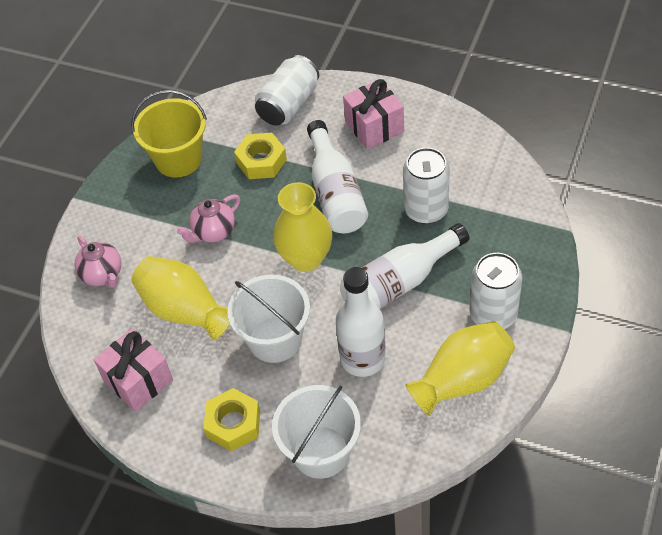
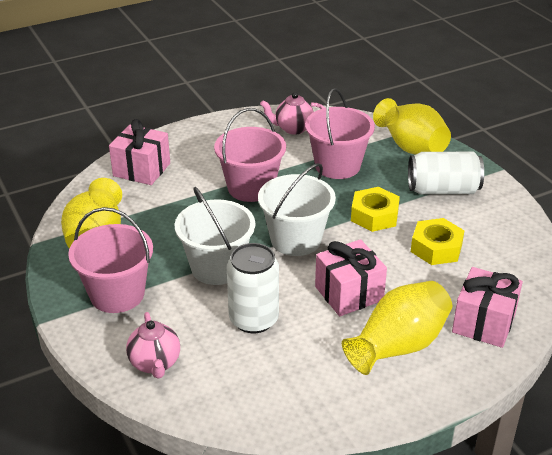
pink bucket: none = 0 -> [68,207,153,313] [214,108,286,202] [305,88,375,179] = 3
pink gift: [94,328,173,412] [343,79,404,150] = 2 -> [109,119,170,185] [315,239,387,316] [452,267,523,348] = 3
white bottle: [307,120,368,233] [336,267,385,377] [340,223,469,309] = 3 -> none = 0
white can: [255,55,319,126] [403,148,450,224] [470,253,522,329] = 3 -> [227,243,279,333] [408,152,484,195] = 2
yellow bucket: [131,90,207,178] = 1 -> none = 0

